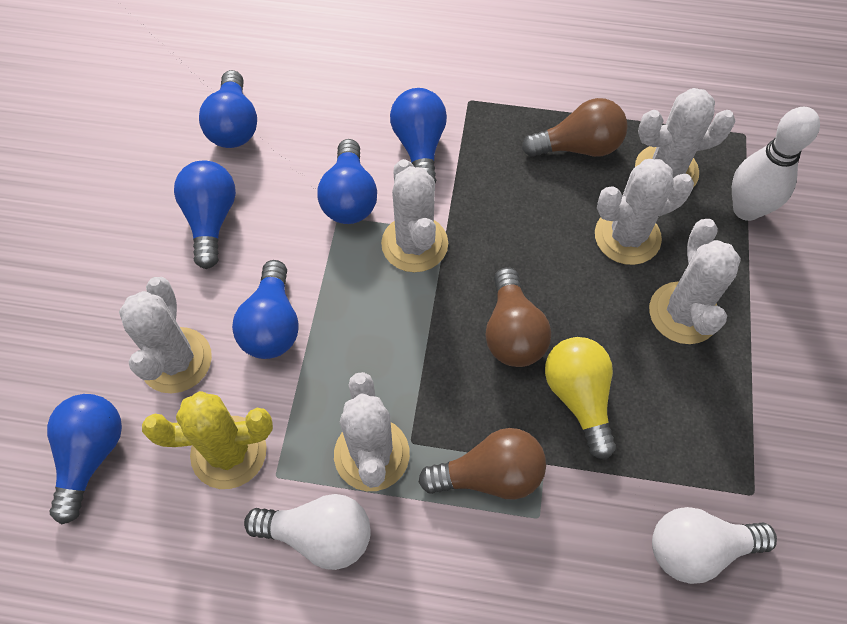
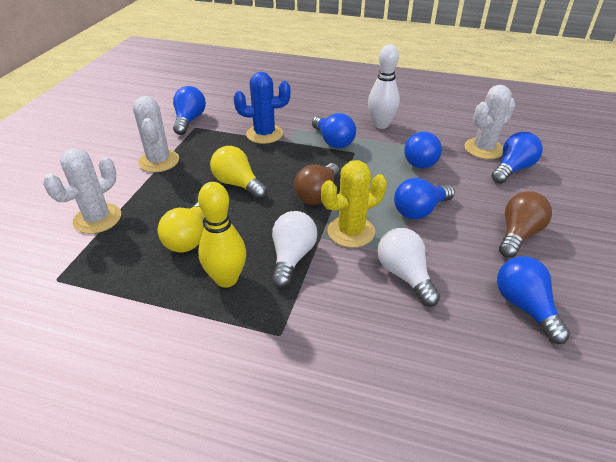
blue cactus: none = 0 -> [234,72,290,144] = 1
brown light bulb: [419,428,546,500] [485,267,551,367] [522,98,628,157] = 3 -> [294,163,340,205] [499,191,552,258] = 2
white cactus: [119,277,212,393] [334,372,410,491] [381,159,448,272] [595,159,694,265] [635,88,735,187] [649,219,741,344] = 6 -> [43,148,121,234] [133,96,179,172] [465,85,515,159] = 3
yellow bowling pin: none = 0 -> [198,182,246,288] = 1
yellow light bulb: [545,337,616,460] = 1 -> [158,202,205,253] [210,146,268,199] = 2

